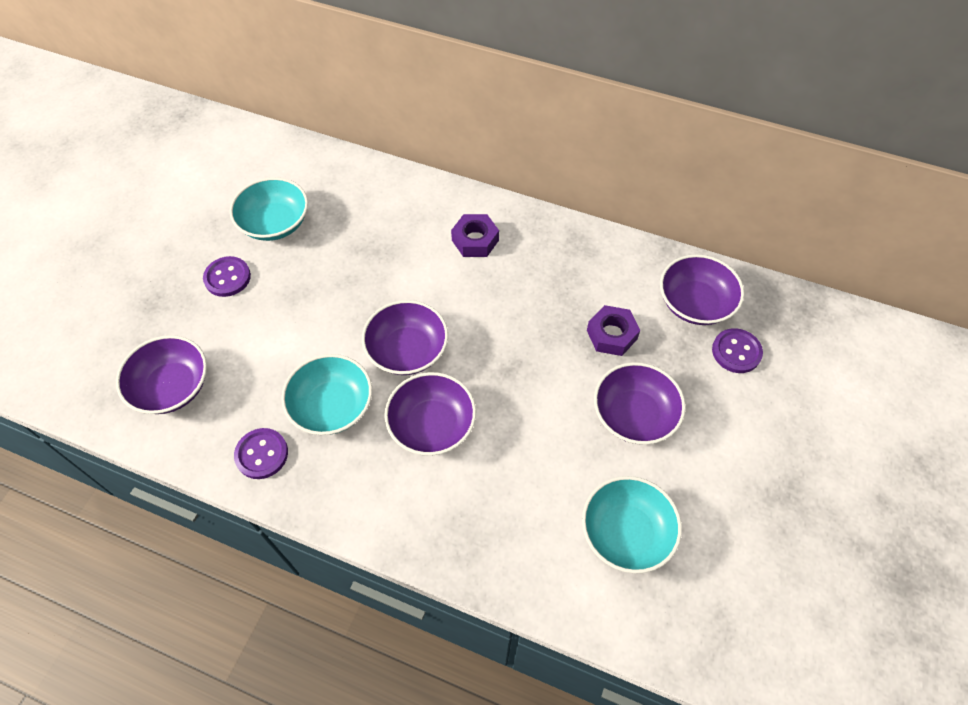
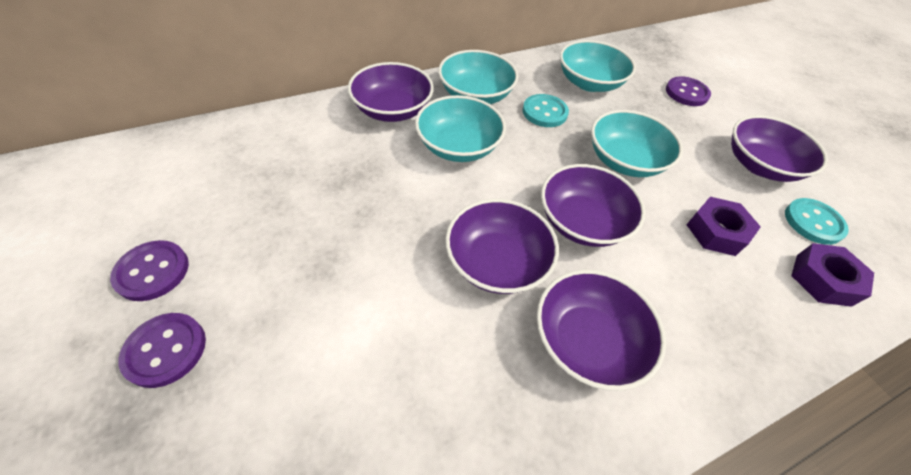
turquoise bowl: [230,177,308,241] [281,354,372,435] [582,476,682,574] = 3 -> [415,95,506,162] [438,50,518,104] [560,40,636,92] [591,110,683,177] = 4
turquoise button: none = 0 -> [523,94,569,127] [785,198,849,245] = 2

